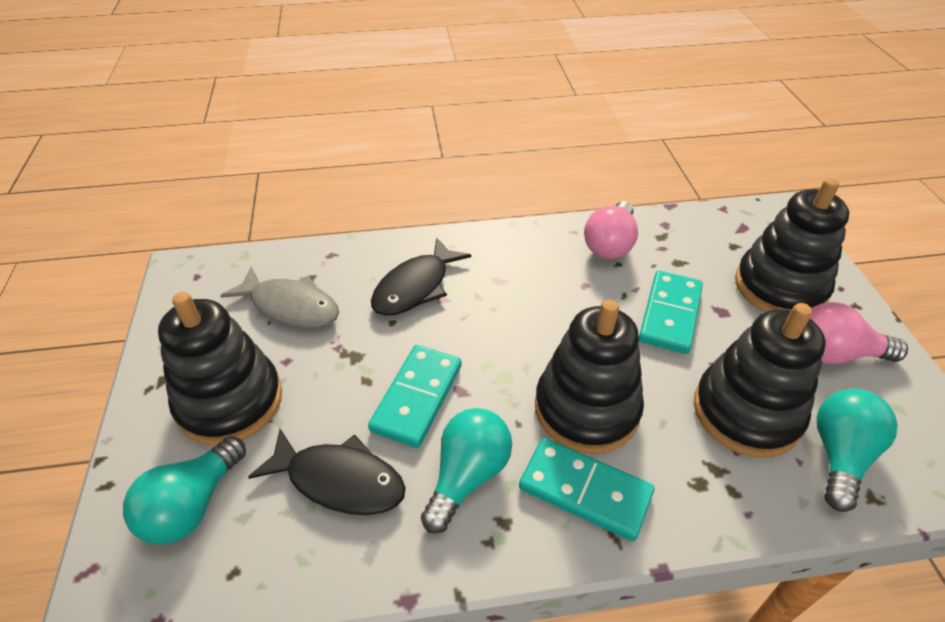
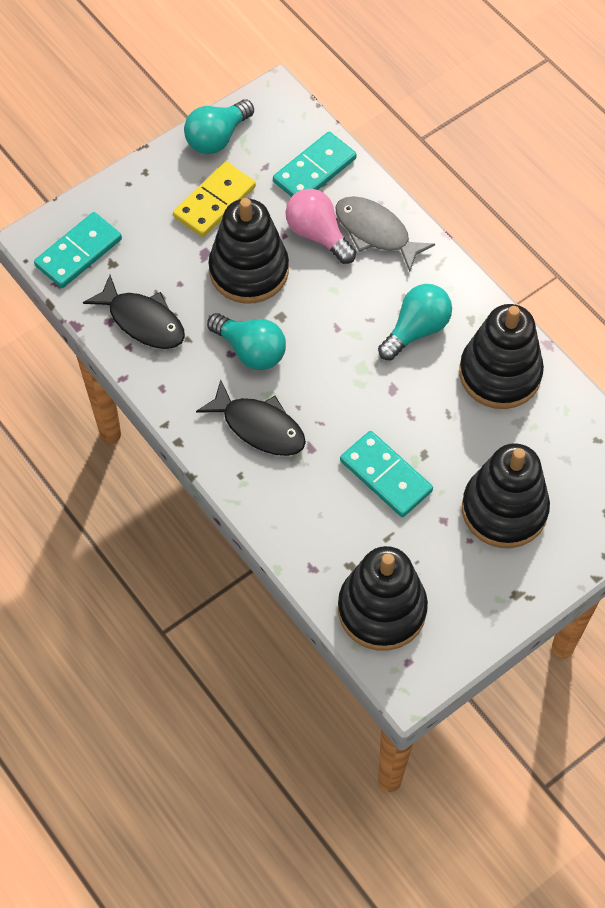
pink light bulb: [584,201,638,259] [810,302,908,364] = 2 -> [285,189,356,264] = 1
yellow domino: none = 0 -> [173,162,256,237] = 1

